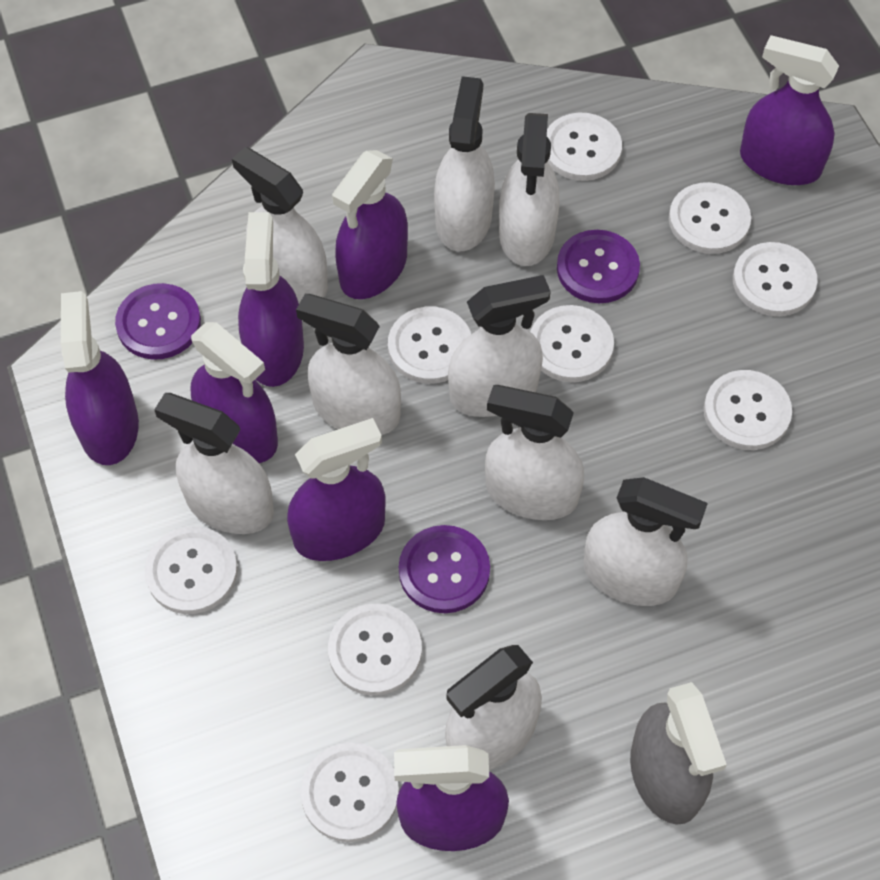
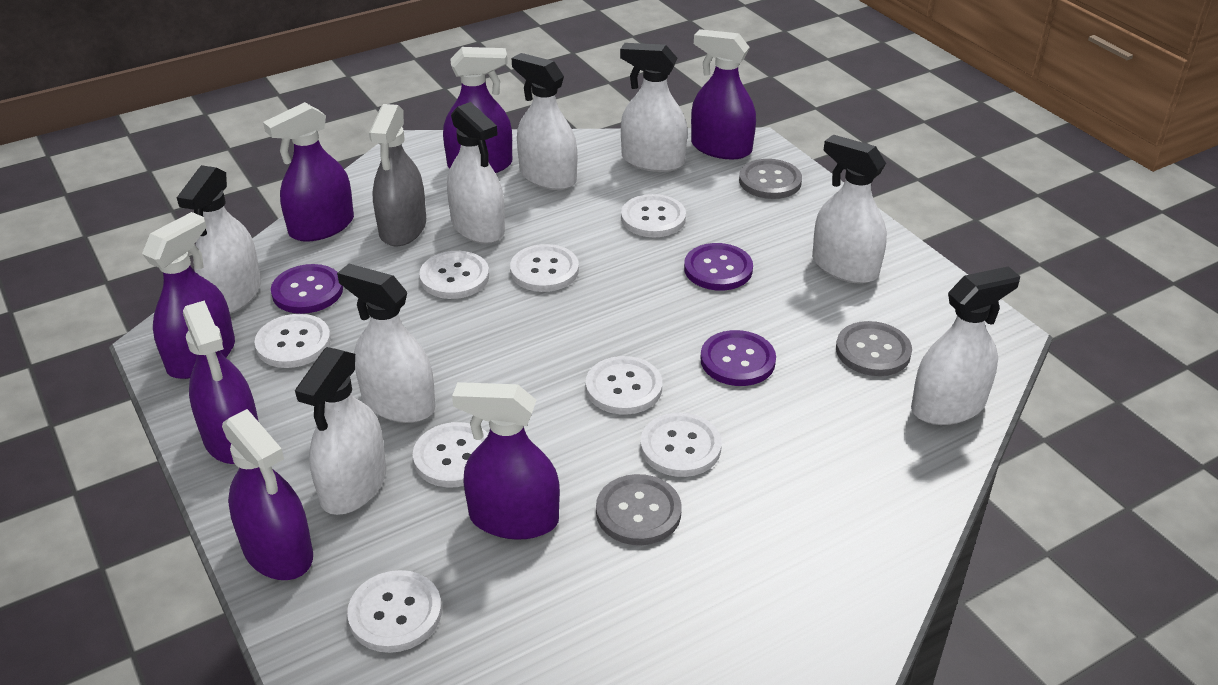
grey button: none = 0 -> [596,474,682,545] [739,159,802,199] [836,321,912,376] = 3
white button: [145,526,238,614] [300,743,399,842] [328,604,422,696] [388,306,471,384] [530,305,614,382] [547,112,622,181] [669,182,751,254] [704,370,792,450] [733,242,818,316] = 9 -> [254,314,331,368] [347,570,442,653] [413,422,488,487] [419,251,489,299] [510,244,579,292] [586,356,662,415] [621,194,686,237] [640,412,722,477] = 8
white spray bottle: [154,393,274,534] [232,147,328,303] [296,294,401,435] [434,76,495,251] [445,645,542,770] [448,275,551,417] [485,385,584,520] [499,113,559,266] [584,477,708,606] = 9 -> [177,165,261,314] [295,347,387,515] [337,264,436,423] [447,102,505,244] [511,53,577,190] [620,43,687,172] [812,135,887,284] [911,266,1020,425] = 8

